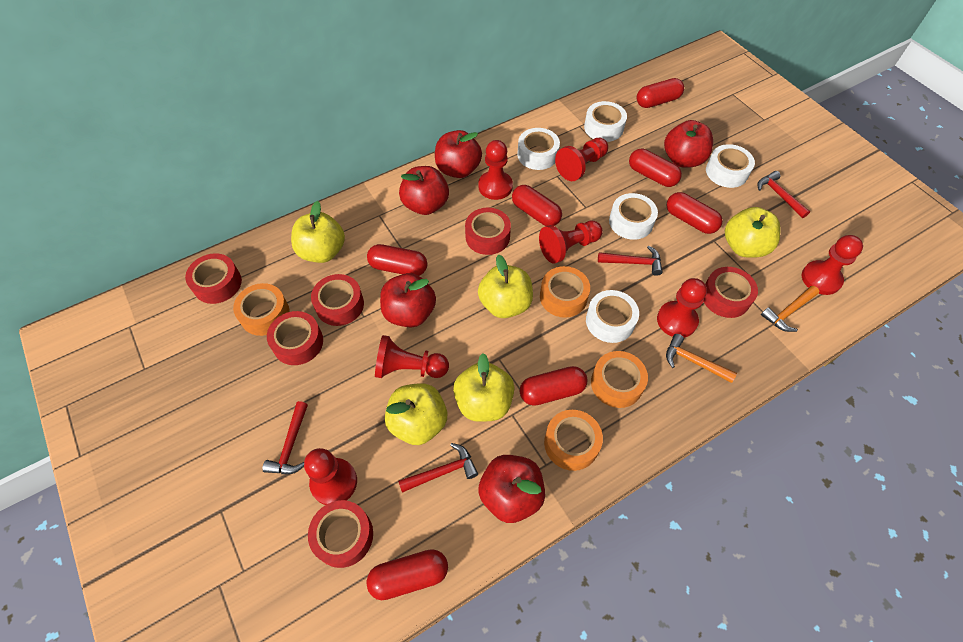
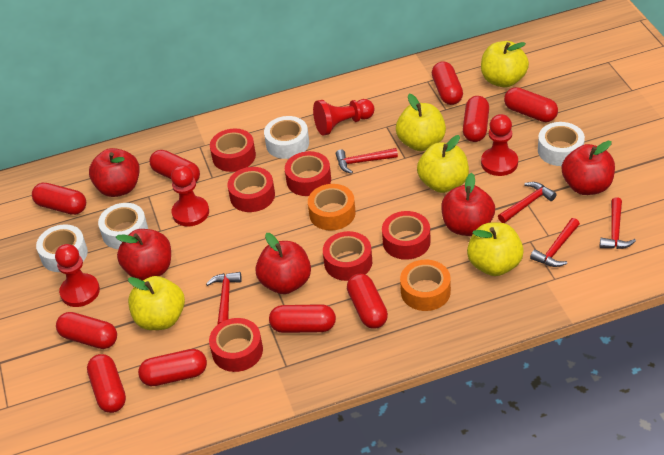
orange hammer: [666,334,737,383] [761,286,819,332] = 2 -> none = 0
orange tape: [233,283,290,336] [540,266,590,318] [544,410,603,471] [591,351,648,408] = 4 -> [308,184,356,231] [400,260,451,311] = 2
red capsule: [366,549,448,600] [367,244,427,276] [512,185,562,226] [520,366,588,406] [629,149,682,187] [637,78,684,108] [666,192,723,234] = 7 -> [32,183,86,215] [56,312,117,349] [87,354,126,413] [138,349,207,386] [149,150,200,182] [269,304,336,333] [347,274,388,329] [432,61,463,105] [463,96,489,142] [504,87,558,122] = 10
red hammer: [262,401,308,474] [398,443,478,493] [598,246,662,276] [757,171,810,218] = 4 -> [206,272,242,325] [336,148,398,174] [498,182,557,223] [530,218,580,267] [600,197,636,249] = 5
red pawn: [304,448,357,505] [375,335,449,378] [478,140,513,200] [539,221,603,264] [555,137,608,181] [657,278,707,338] [802,235,863,295] = 7 -> [55,244,100,307] [171,165,209,227] [313,99,374,136] [481,114,518,176] = 4
white tape: [517,128,560,170] [584,101,627,142] [586,290,639,343] [609,193,658,240] [706,144,755,188] = 5 -> [36,224,88,272] [98,203,148,249] [264,116,309,159] [538,122,585,166] = 4

